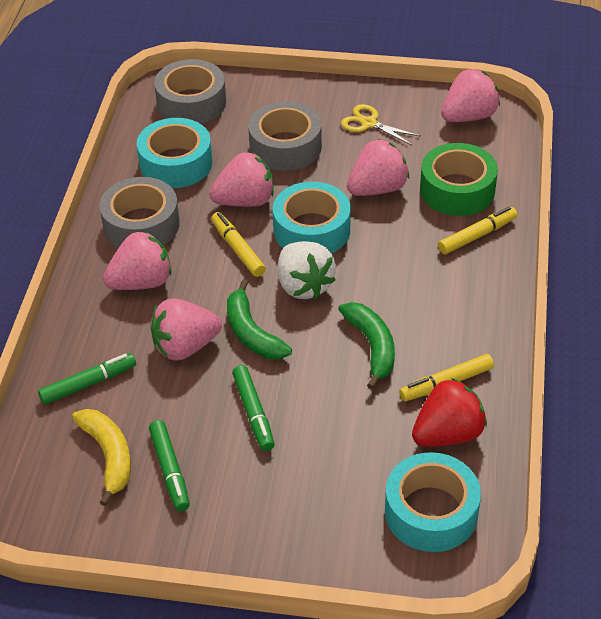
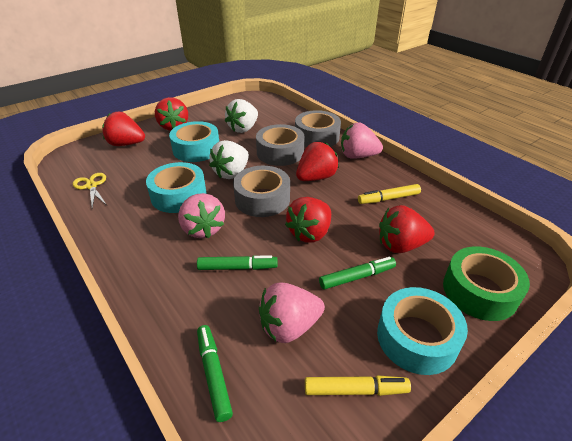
green banana: [227,280,292,359] [338,302,395,389] = 2 -> none = 0
pink strawberry: [103,231,171,290] [151,299,222,361] [209,152,274,207] [347,139,409,196] [441,69,500,122] = 5 -> [178,193,225,238] [259,283,325,343] [341,123,383,159] = 3
red strawberry: [412,378,487,447] = 1 -> [102,112,145,146] [155,97,188,131] [285,197,331,242] [296,142,339,181] [379,205,435,253] = 5
white strawberry: [278,241,336,299] = 1 -> [209,140,249,179] [225,99,258,133] = 2
yellow banana: [72,409,131,506] = 1 -> none = 0
yellow marker: [211,212,266,277] [399,354,494,402] [438,207,517,254] = 3 -> [305,375,411,396] [358,184,421,204] = 2

